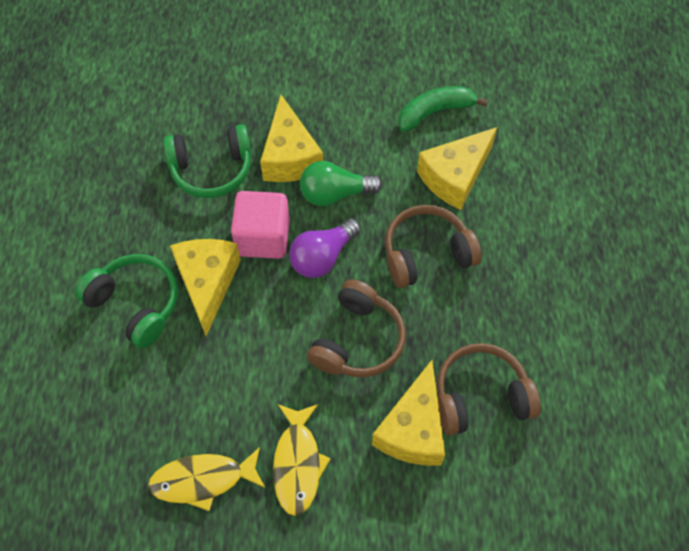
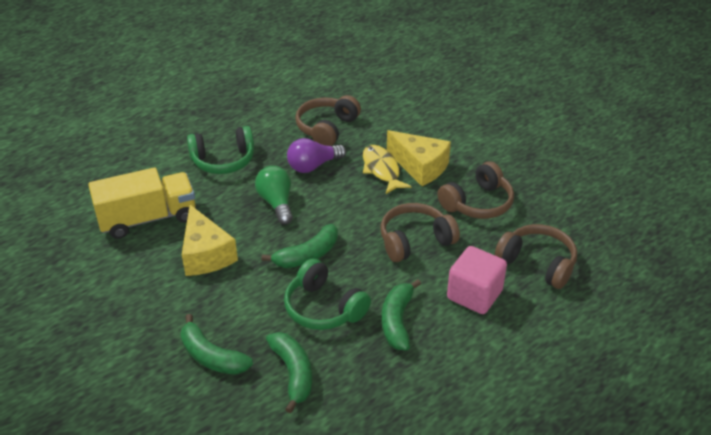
brown headphones: [307,279,406,377] [385,205,481,288] [437,343,541,435] = 3 -> [295,95,361,146] [380,203,460,262] [437,161,514,219] [495,224,577,289] = 4
green banana: [398,86,488,132] = 1 -> [180,314,253,375] [261,224,338,268] [266,332,312,413] [382,279,421,350] = 4
yellow cheese: [170,239,241,336] [260,95,323,182] [372,360,445,466] [417,127,497,210] = 4 -> [182,205,238,276] [387,130,451,186] = 2
yellow fish: [148,447,265,511] [273,404,331,516] = 2 -> [363,145,412,194] = 1
yellow truck: none = 0 -> [88,167,195,239] = 1

